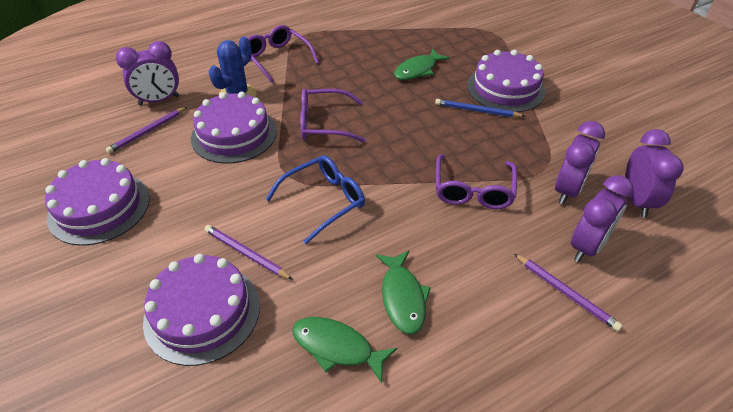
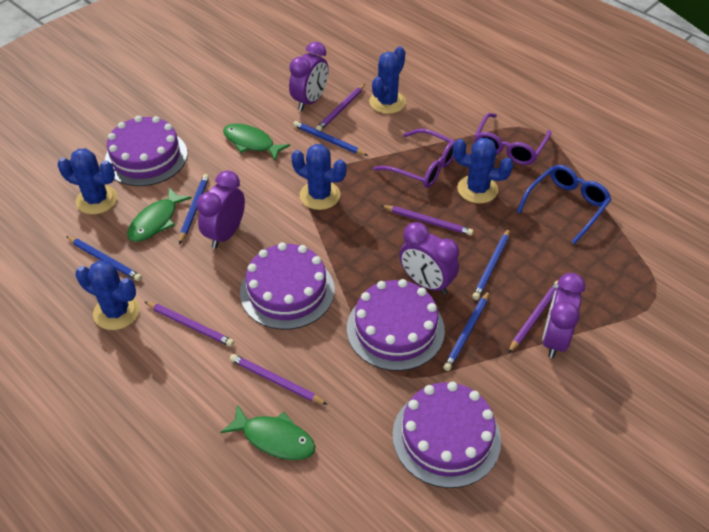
blue cactus: [209,37,257,97] = 1 -> [57,148,118,215] [75,260,140,330] [291,144,346,210] [369,47,406,114] [453,138,513,204] = 5
blue pencil: [435,99,525,117] = 1 -> [66,236,142,281] [179,174,209,244] [293,121,368,156] [443,291,489,371] [472,228,510,300] = 5
purple glasses: [248,25,319,83] [300,89,366,143] [436,154,517,209] = 3 -> [373,129,456,188] [474,113,551,165] = 2
purple pencil: [106,107,187,154] [204,225,293,280] [514,254,623,331] = 3 -> [145,302,234,347] [230,354,328,405] [316,84,365,131] [381,205,473,236] [508,281,559,353] = 5

